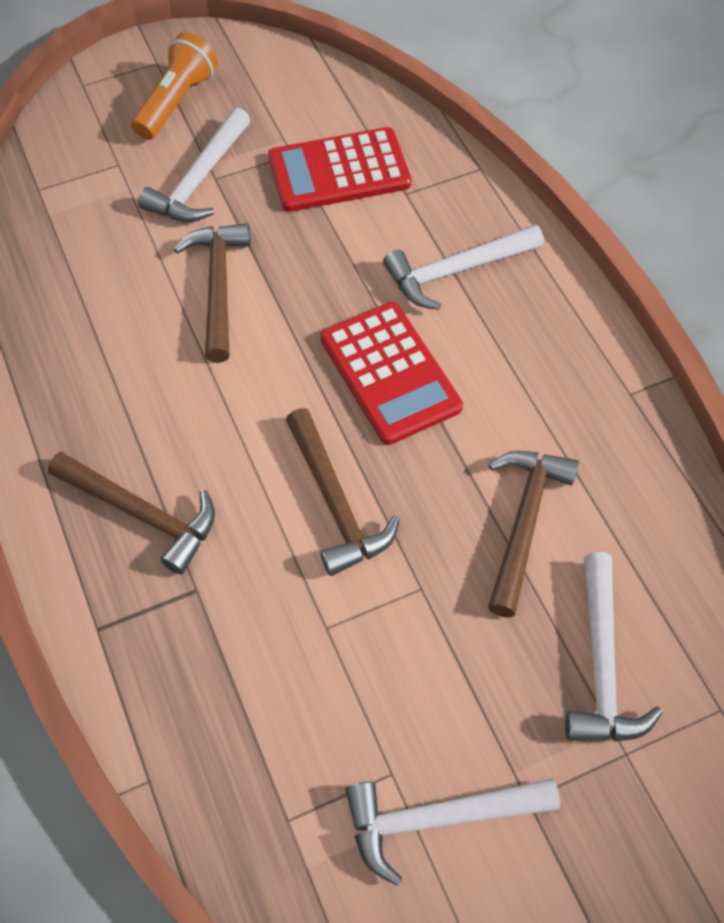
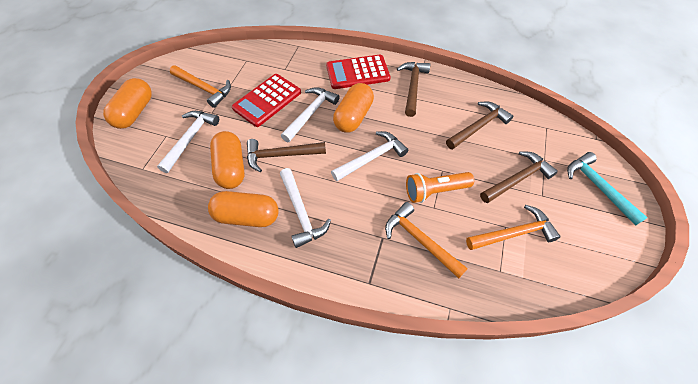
orange capsule: none = 0 -> [103,78,152,129] [208,191,279,227] [210,131,245,189] [333,83,374,132] = 4
orange hammer: none = 0 -> [170,65,231,108] [385,202,468,279] [466,205,561,250] = 3
turquoise hammer: none = 0 -> [567,152,648,226] = 1

